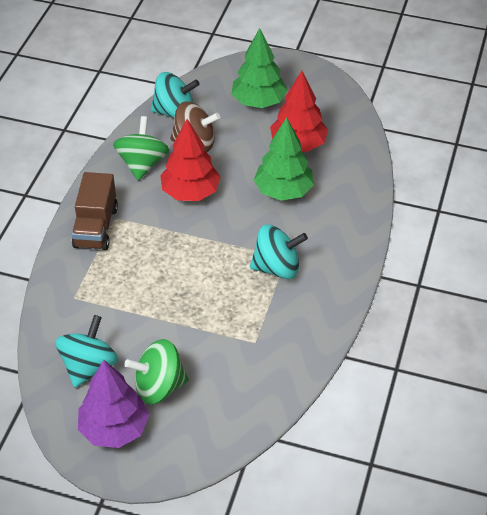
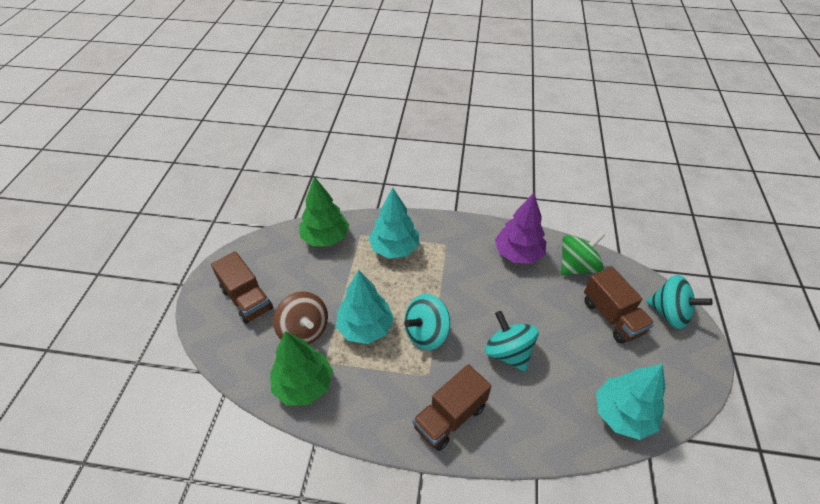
brown truck: [72,172,118,250] = 1 -> [211,251,273,324] [413,364,491,451] [584,267,654,344] = 3
green spinning top: [113,116,169,180] [124,339,189,404] = 2 -> [561,231,605,276] = 1
red tree: [160,119,220,201] [270,71,328,152] = 2 -> none = 0
turquoise tree: none = 0 -> [336,270,394,344] [368,187,419,258] [596,364,665,440] = 3

